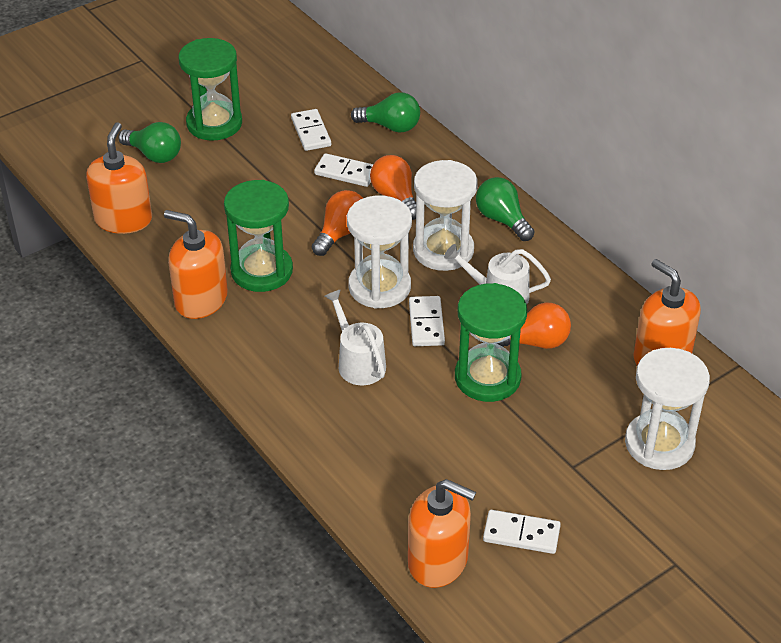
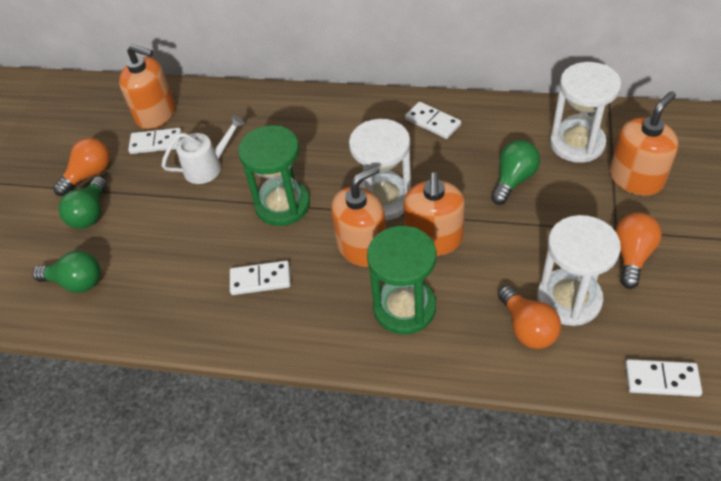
green hourglass: [179,38,242,141] [224,180,293,292] [455,283,527,402] = 3 -> [238,125,310,226] [367,226,436,334] = 2
white watering can: [325,289,386,385] [444,244,551,304] = 2 -> [161,115,245,184] = 1

